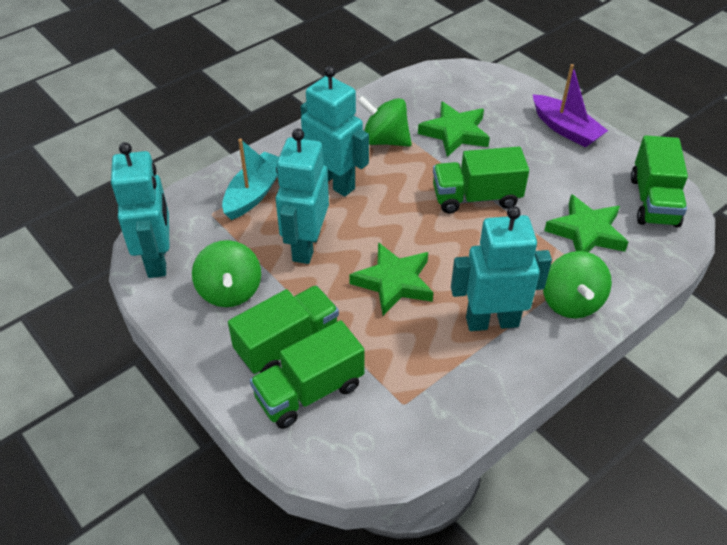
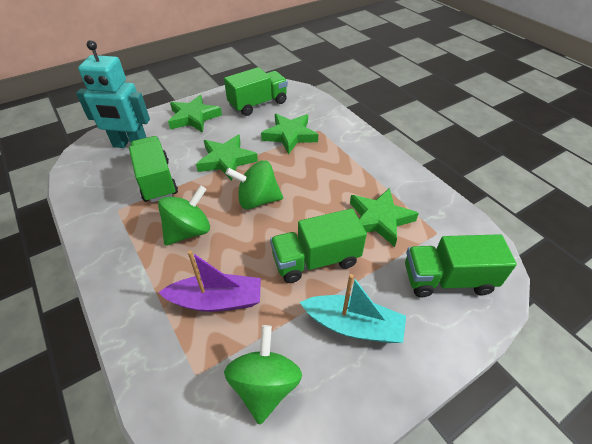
green star: [349,242,434,316] [418,101,490,157] [544,194,628,252] = 3 -> [168,95,222,133] [196,135,258,181] [261,114,318,154] [350,188,419,247] = 4
turquoise robot: [111,142,169,278] [276,128,329,264] [301,66,369,197] [451,206,552,331] = 4 -> [76,40,150,148] = 1

